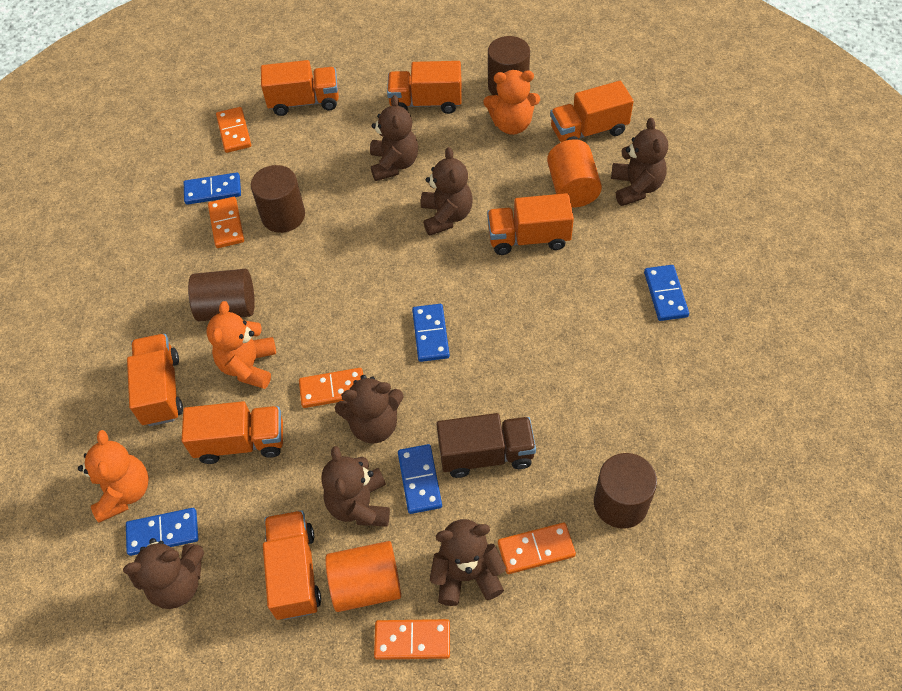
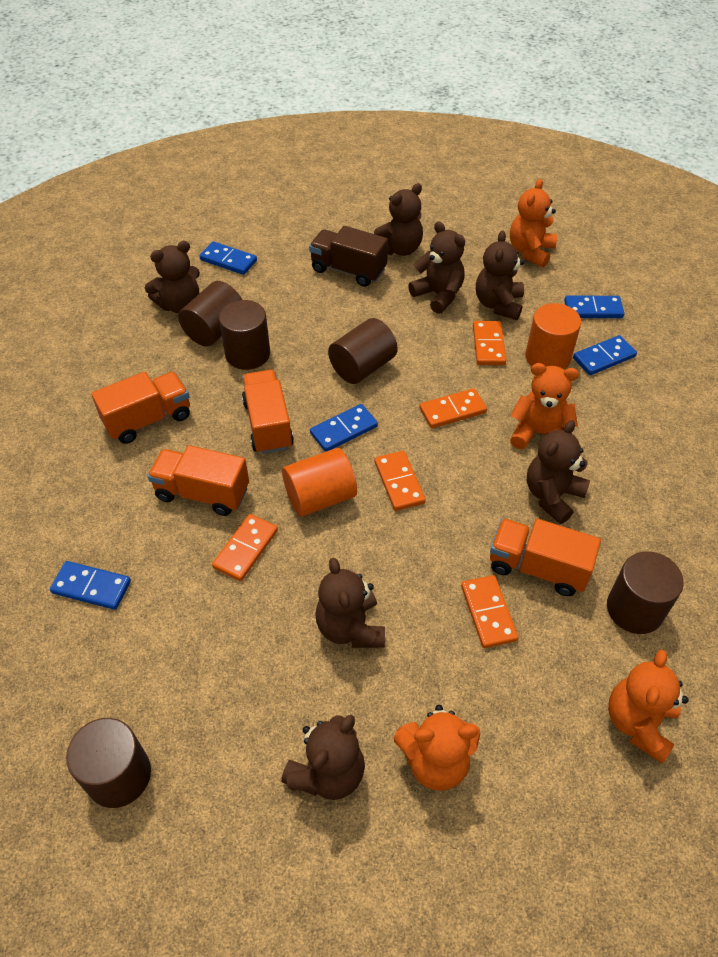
brown cylinder: [188,269,255,322] [251,165,305,233] [488,36,530,95] [594,453,657,529] = 4 -> [66,718,151,808] [178,281,242,347] [219,300,270,370] [328,318,398,384] [607,551,684,634] = 5
orange teddy bear: [78,430,149,523] [207,301,276,389] [484,70,540,135] = 3 -> [394,705,480,791] [510,179,557,267] [510,363,579,449] [608,649,689,763] = 4
orange truck: [127,334,183,426] [182,401,283,464] [261,60,339,116] [263,510,321,620] [387,61,462,114] [487,193,574,255] [550,81,634,142] = 7 -> [91,372,190,444] [147,445,249,516] [242,369,294,454] [490,518,601,596] = 4

